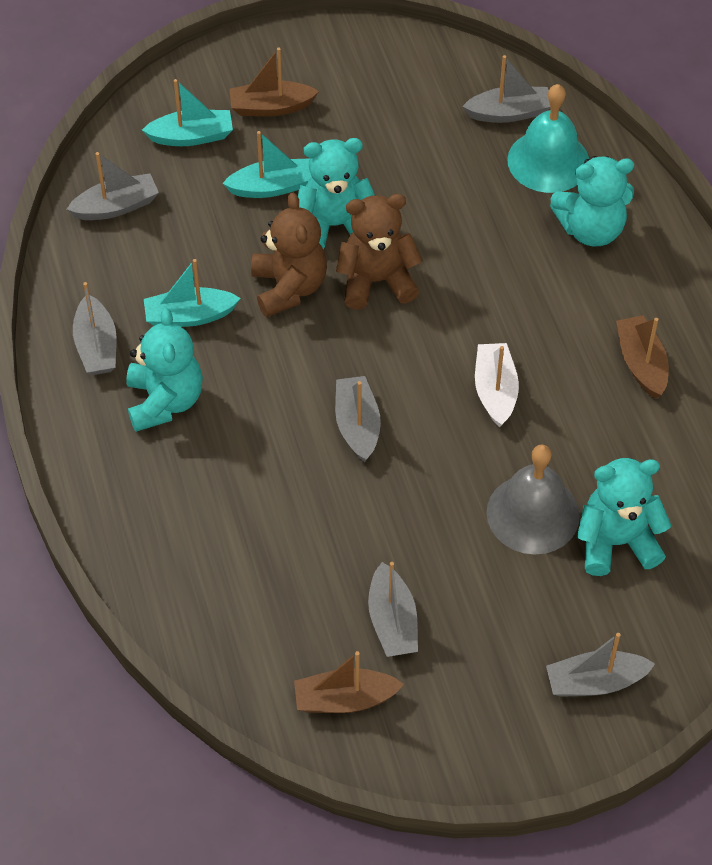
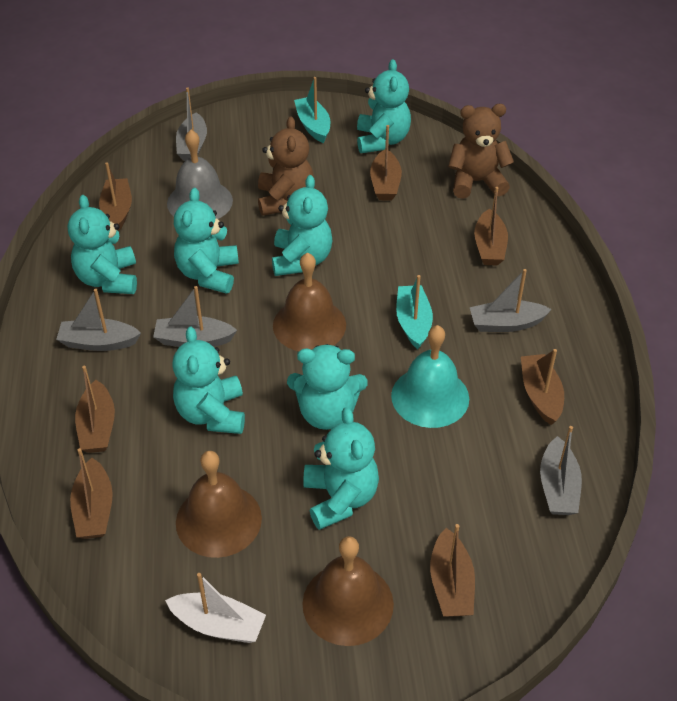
brown bell: none = 0 -> [176,451,262,558] [273,252,346,351] [302,536,394,646] = 3
brown boat: [229,48,319,116] [294,651,404,713] [616,315,669,399] = 3 -> [70,448,113,539] [75,366,115,453] [99,162,132,231] [370,125,402,201] [430,524,475,617] [474,187,508,266] [521,349,564,425] = 7
grey boat: [66,152,159,220] [73,282,117,375] [335,376,381,462] [368,562,418,657] [462,55,550,123] [546,633,655,697] = 6 -> [56,289,141,351] [153,286,237,347] [176,87,207,161] [470,269,552,332] [540,426,582,515] = 5
turquoise boat: [142,79,233,146] [144,259,240,327] [222,131,311,198] = 3 -> [294,77,330,143] [396,275,433,349] = 2
turquoise teddy bear: [126,308,203,432] [298,138,375,249] [550,156,634,246] [577,458,672,576] = 4 -> [68,195,137,294] [172,327,245,434] [174,188,239,294] [272,175,333,276] [287,344,367,430] [303,407,379,530] [357,59,411,153] = 7

